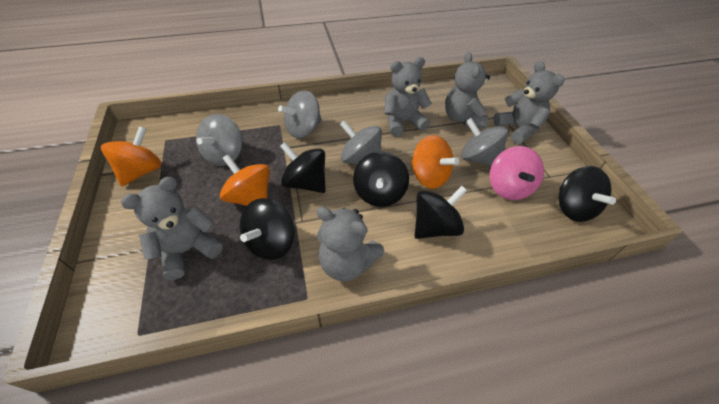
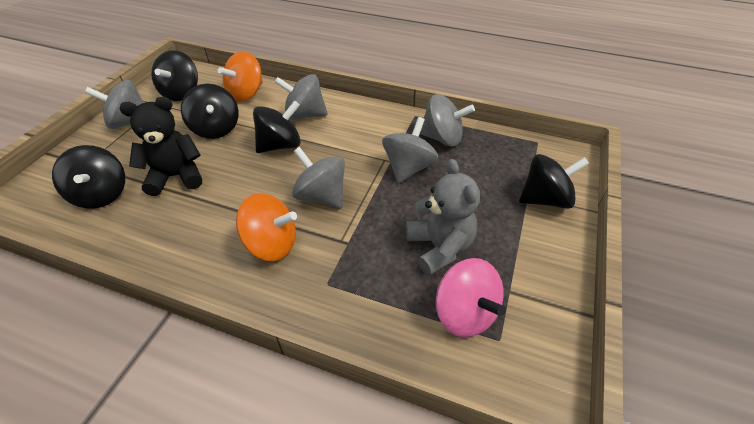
black teddy bear: none = 0 -> [120,97,202,196] = 1
grey spinning top: [196,114,242,166] [278,91,322,138] [340,120,382,164] [461,118,508,166] = 4 -> [85,80,144,129] [275,74,328,120] [292,147,345,209] [382,117,438,183] [420,94,475,146] = 5
grey teddy bear: [121,177,223,280] [317,207,384,281] [384,57,432,137] [445,52,490,128] [493,61,564,144] = 5 -> [406,159,480,276] = 1
orange spinning top: [101,126,162,187] [220,154,270,206] [411,135,459,189] = 3 -> [218,51,263,101] [236,193,297,261] = 2

